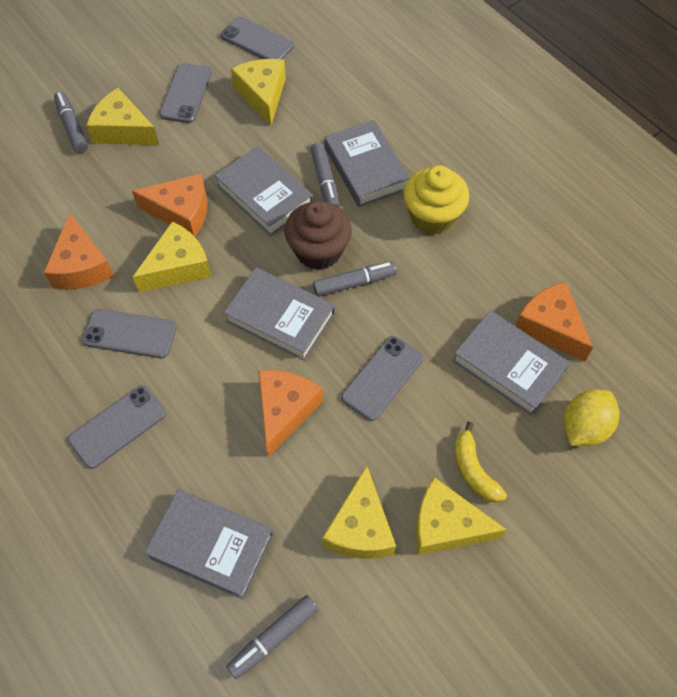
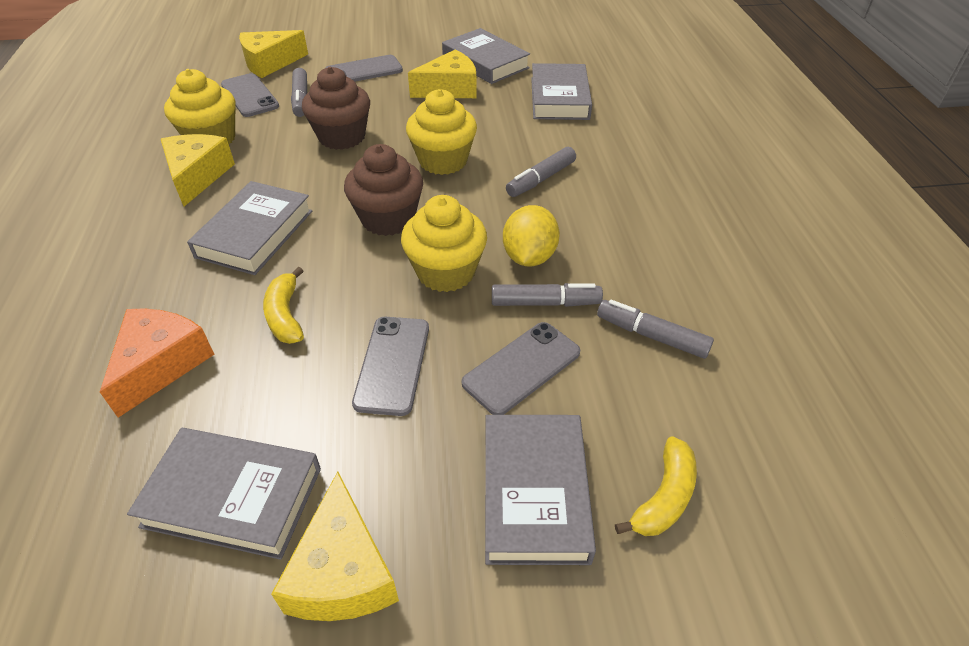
brown cupcake: [285,201,352,270] = 1 -> [302,67,370,150] [344,144,423,236] = 2
grey phone: [68,385,166,469] [82,309,177,358] [159,63,212,123] [221,17,294,59] [341,336,423,421] = 5 -> [221,73,279,117] [325,55,403,82] [352,317,429,416] [462,322,580,415] = 4
orange cheese: [44,213,114,289] [132,173,207,237] [258,370,323,457] [515,282,593,361] = 4 -> [100,308,215,418] = 1
yellow banana: [455,422,507,503] = 1 -> [263,267,304,344] [615,436,697,536] = 2
yellow cheese: [86,88,159,145] [133,221,211,292] [231,59,286,125] [322,466,396,559] [415,477,507,555] = 5 -> [161,134,235,206] [239,30,308,78] [271,472,399,621] [408,49,477,98] = 4
yellow cupcake: [404,165,469,235] = 1 -> [164,69,235,144] [401,195,487,292] [406,89,477,175] = 3

